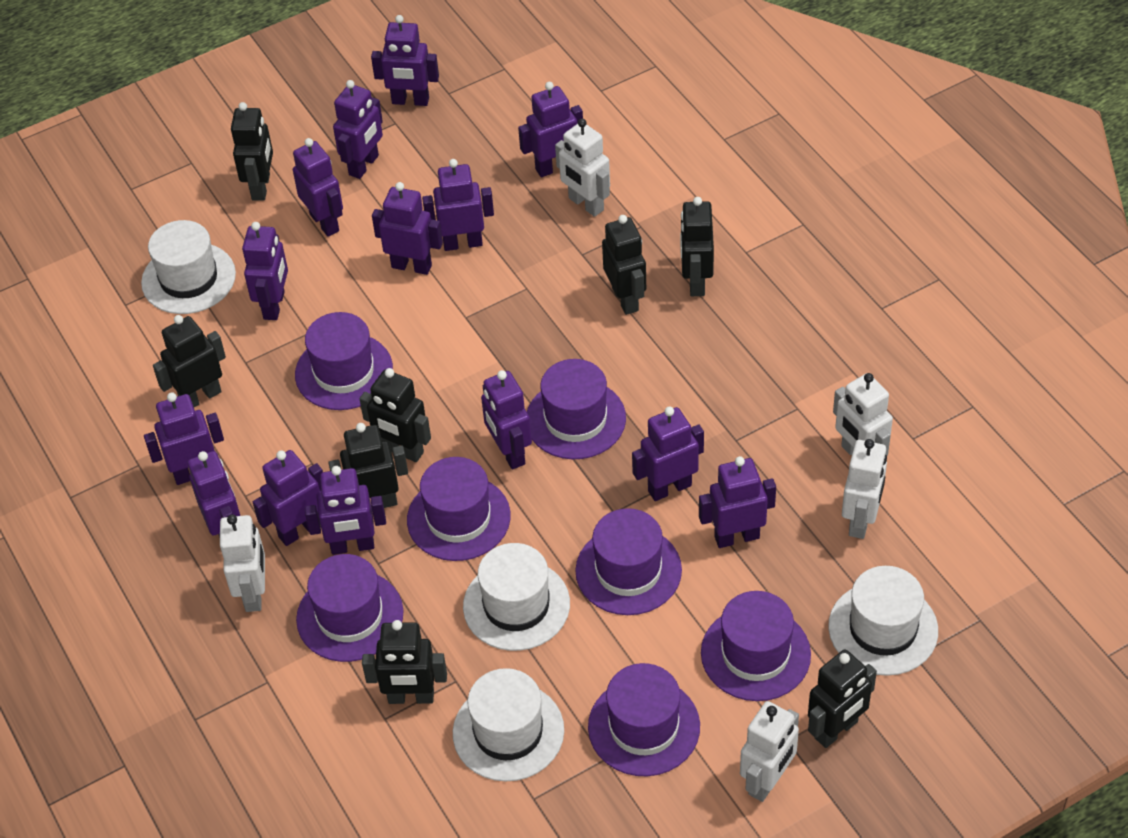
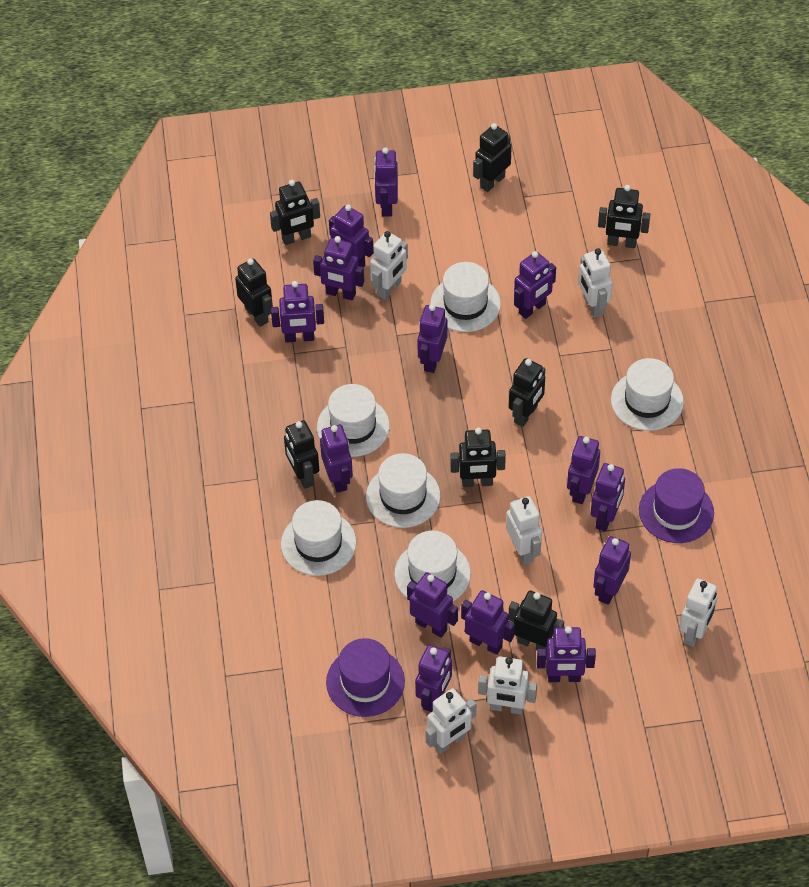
purple hat: [295,312,393,410] [296,554,403,662] [407,457,511,561] [527,359,626,459] [575,508,682,615] [588,663,700,776] [701,591,811,701] = 7 -> [326,638,405,717] [639,468,714,543] = 2
white hat: [141,220,236,314] [453,668,564,782] [463,543,570,651] [828,566,938,676] = 4 -> [281,500,356,576] [317,384,390,457] [366,453,440,528] [394,531,471,601] [430,262,501,332] [611,358,684,431] = 6
white robot: [220,515,265,612] [555,119,610,217] [740,701,799,802] [833,373,893,456] [842,439,887,539] = 5 -> [370,231,408,300] [426,688,476,754] [478,656,537,715] [506,496,542,565] [578,248,613,318] [679,579,718,647] = 6

